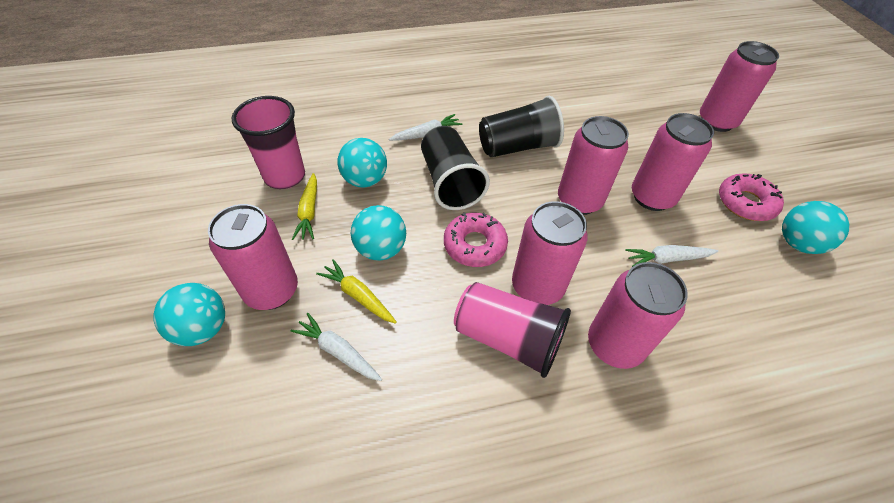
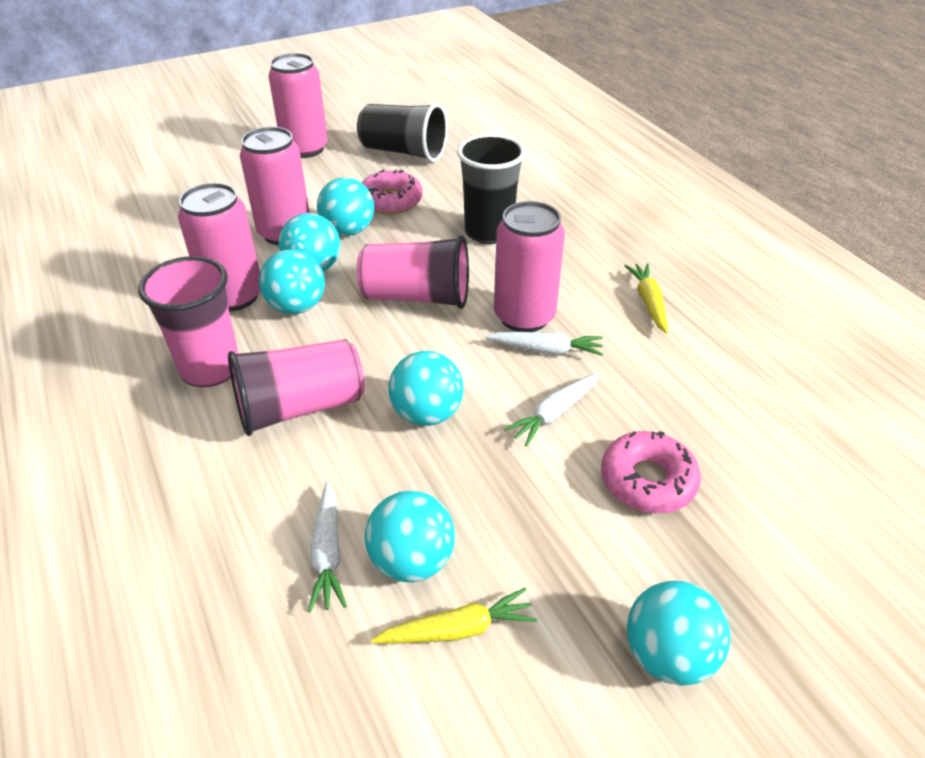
pink can: [208,204,298,310] [512,201,588,305] [558,116,629,215] [588,262,688,369] [632,113,714,211] [700,41,779,132] = 6 -> [178,183,261,311] [240,127,310,245] [268,53,328,158] [494,201,565,332] = 4
pink cup: [232,96,305,189] [454,282,571,378] = 2 -> [138,256,239,387] [228,339,365,436] [357,235,469,309] = 3
turquoise ball: [153,283,225,346] [338,138,387,188] [351,205,406,261] [782,201,849,254] = 4 -> [259,249,325,314] [279,213,341,272] [317,177,374,236] [365,491,455,582] [388,351,464,426] [627,581,730,686] = 6

